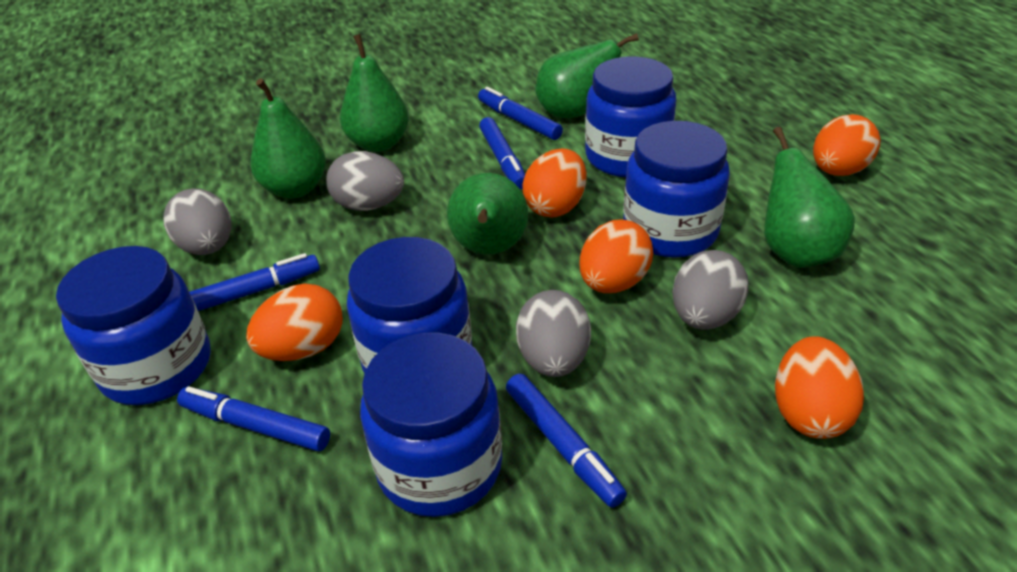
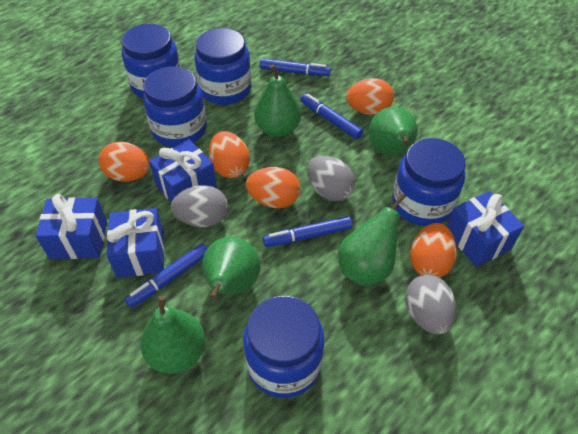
blue gift: none = 0 -> [36,194,107,259] [107,208,164,278] [149,139,217,202] [447,191,524,267] = 4
blue marker: [177,386,330,451] [189,253,320,311] [478,87,563,140] [479,117,525,189] [506,374,627,508] = 5 -> [124,243,208,308] [259,58,331,76] [263,216,352,247] [300,93,363,139] = 4
grey egg: [163,188,231,255] [326,151,404,211] [516,290,591,377] [672,250,749,330] = 4 -> [171,185,228,227] [307,156,355,201] [405,275,456,334] = 3

